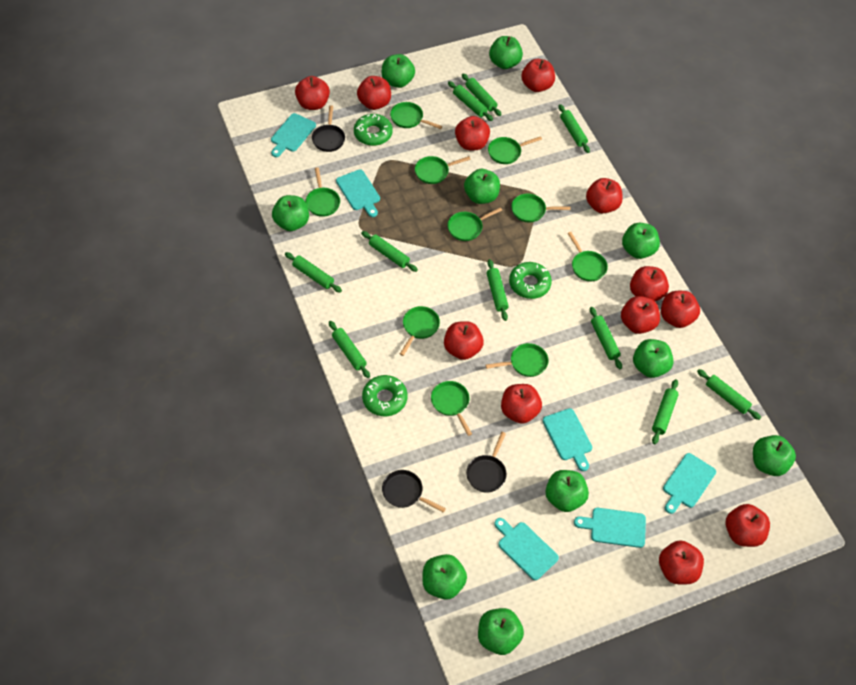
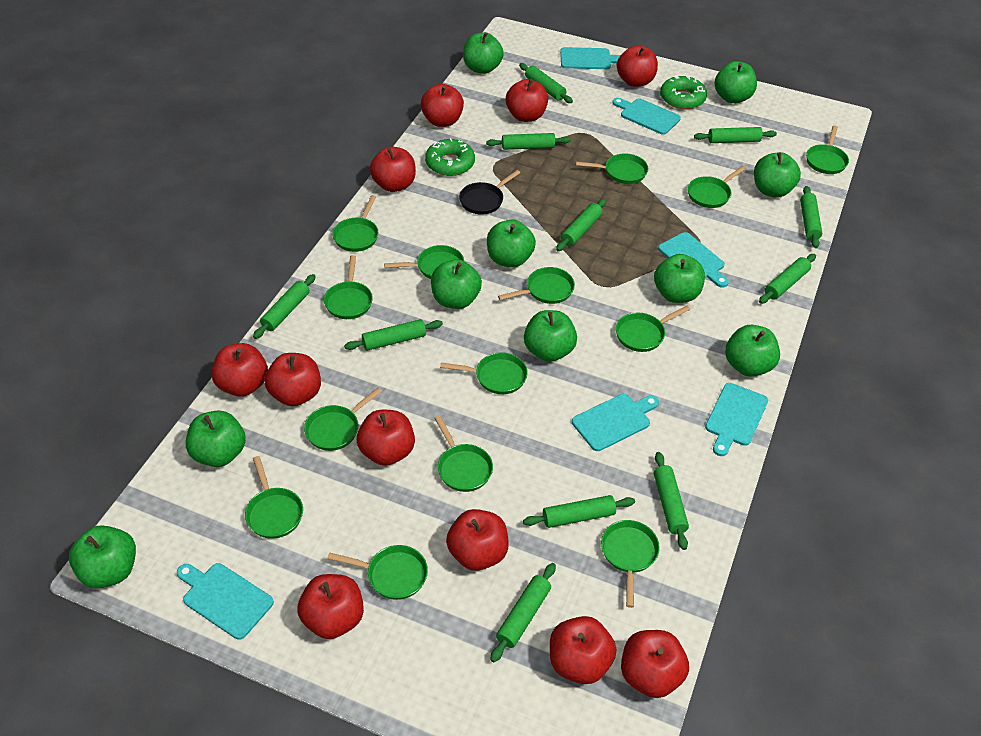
black pan: [312,105,345,152] [382,470,446,513] [466,432,507,492] = 3 -> [459,170,520,215] = 1
green donut: [354,114,393,146] [362,375,407,416] [509,262,552,299] = 3 -> [425,138,475,176] [660,75,707,109] = 2
green pan: [305,167,340,217] [390,102,442,129] [400,306,440,356] [415,156,471,184] [431,381,472,436] [448,207,502,241] [485,343,549,377] [488,136,542,164] [511,194,571,222] [568,232,608,281] = 10 -> [245,456,303,539] [304,388,382,451] [324,255,373,319] [327,545,428,600] [332,195,378,252] [384,245,464,279] [434,416,493,492] [440,353,528,394] [498,267,575,304] [576,154,648,184] [601,520,660,608] [616,306,690,352] [688,166,746,208] [806,125,849,174] = 14
green rolling pin: [285,252,342,293] [329,321,370,378] [361,231,418,272] [448,81,493,121] [462,73,502,116] [487,259,509,321] [559,104,590,153] [590,307,622,369] [652,379,679,444] [697,369,761,420] = 10 -> [253,274,316,339] [344,319,443,351] [486,133,571,150] [490,563,556,662] [519,63,573,103] [523,495,635,528] [556,199,606,251] [654,452,689,550] [694,127,777,143] [759,254,816,304] [800,186,822,248] = 11
red apple: [295,76,330,110] [357,76,391,110] [444,321,484,360] [455,116,490,150] [501,384,542,424] [521,59,555,92] [586,178,623,213] [621,296,660,334] [630,266,669,302] [659,540,704,585] [661,291,700,328] [725,504,770,547] = 12 -> [211,343,268,396] [265,353,321,406] [297,574,364,639] [357,410,415,466] [370,146,416,192] [421,84,464,127] [446,509,509,571] [506,79,548,122] [550,616,616,684] [617,45,658,87] [621,630,689,698] = 11

